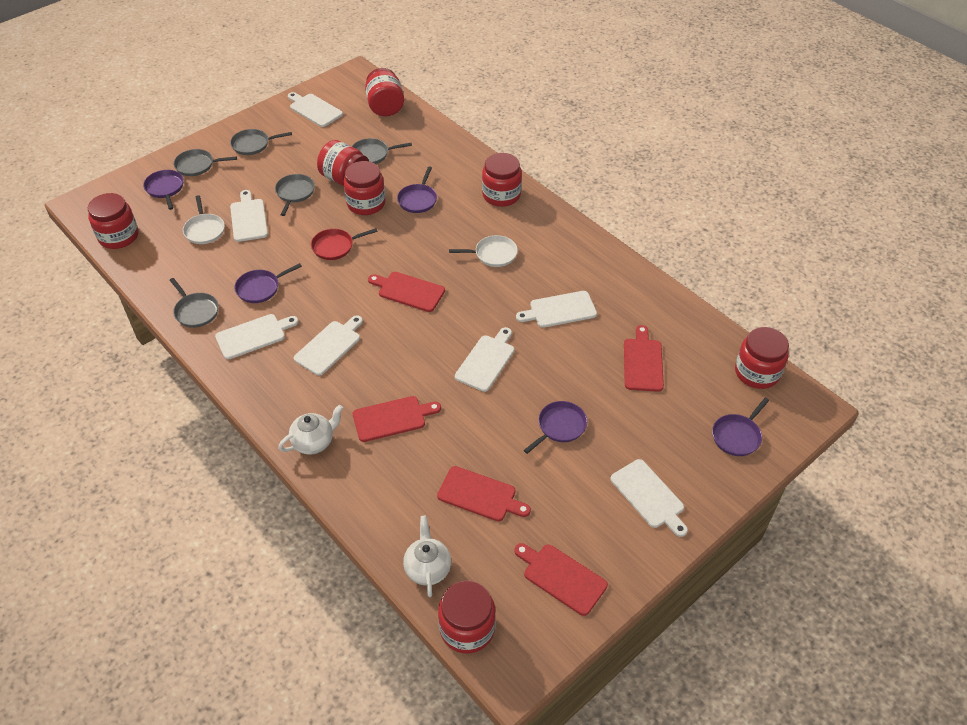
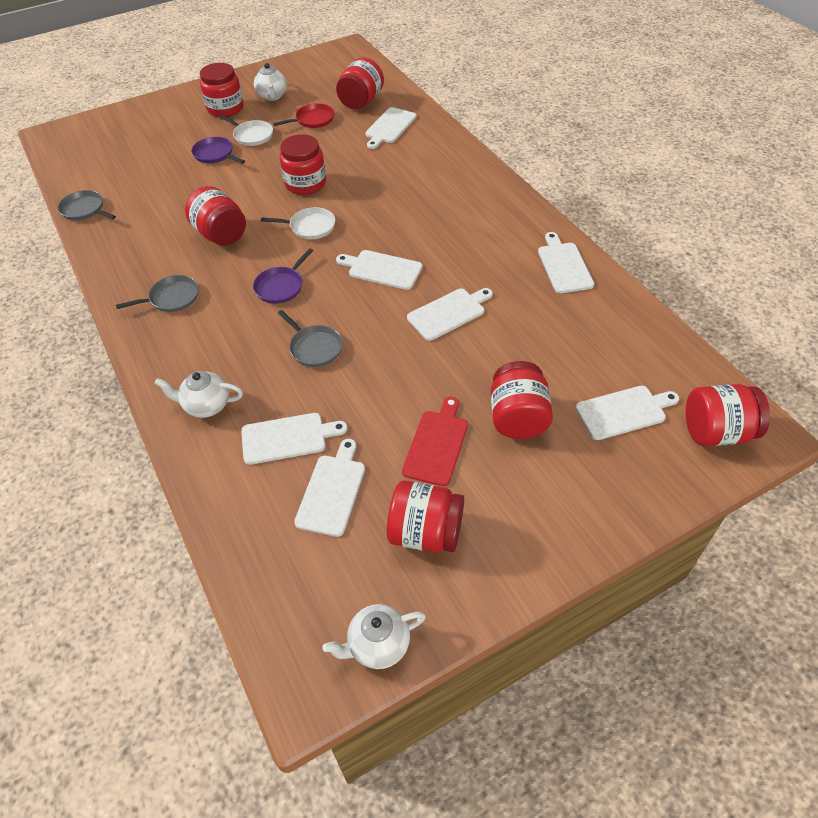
grey pan: [170,278,219,328] [174,149,237,176] [230,129,292,155] [275,174,315,216] [352,138,412,164] = 5 -> [58,190,116,221] [116,275,199,312] [278,310,342,367] = 3
purple pan: [143,170,184,210] [234,263,302,303] [397,166,437,213] [524,401,587,454] [712,398,769,456] = 5 -> [191,137,245,164] [253,248,313,304] = 2
red cutting board: [353,396,441,442] [368,272,445,312] [437,466,531,521] [514,543,608,616] [624,325,664,392] = 5 -> [402,397,468,487] = 1
white teapot: [278,405,343,455] [403,516,451,597] = 2 -> [155,371,243,418] [254,63,287,101] [322,604,426,669] = 3

